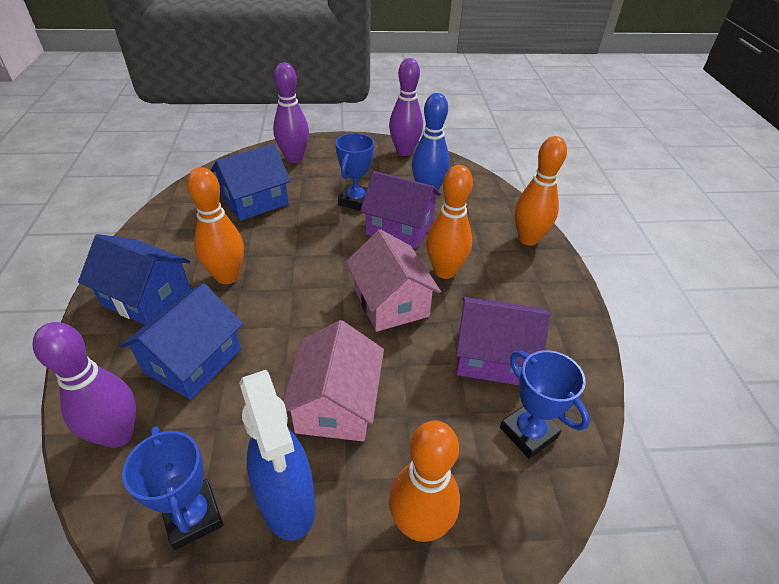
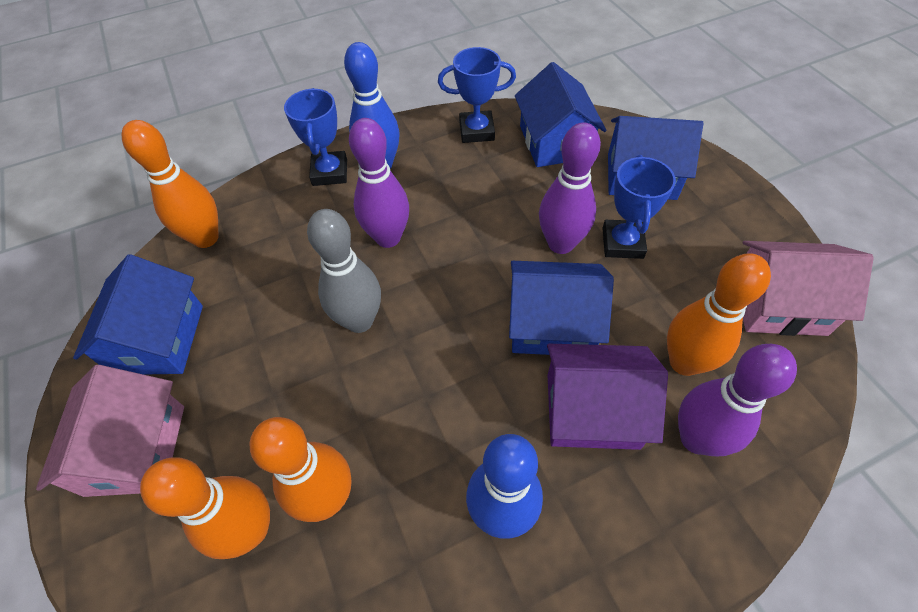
blue bowling pin: [412,93,450,190] = 1 -> [344,42,400,169] [466,434,543,539] = 2
blue house: [78,234,191,325] [120,283,243,400] [211,144,291,221] = 3 -> [73,254,203,375] [509,261,614,355] [515,62,607,167] [608,116,703,200] = 4
blue spray bottle: [239,370,316,541] = 1 -> none = 0
grey bowling pin: none = 0 -> [307,209,381,333] = 1
purple house: [360,171,441,249] [456,297,550,385] = 2 -> [547,344,668,450] = 1

